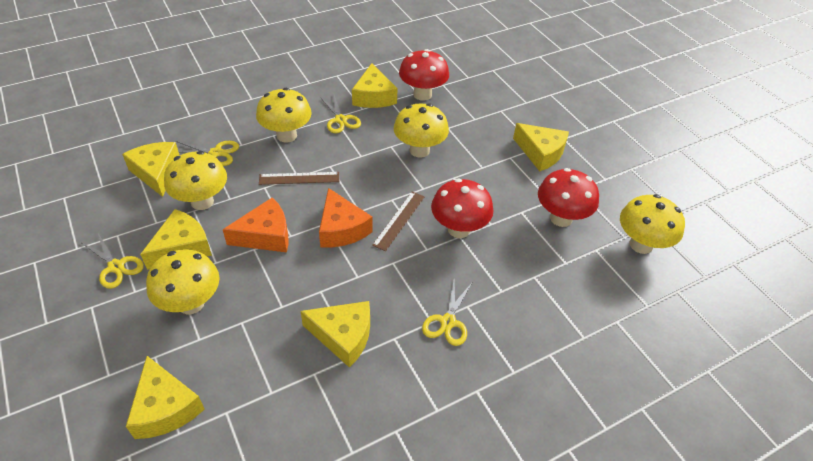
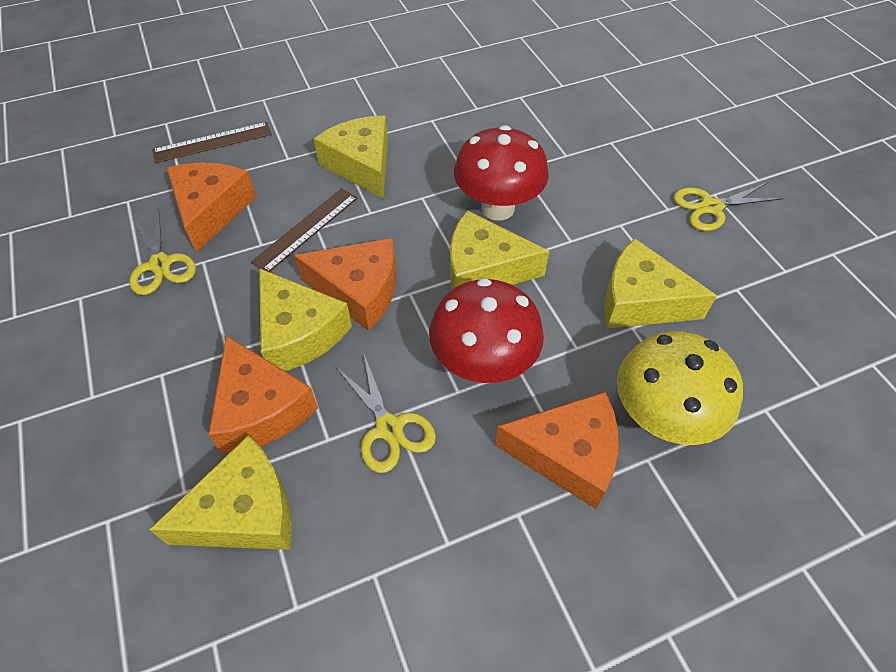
orange cheese: [223,198,289,252] [319,188,373,248] = 2 -> [167,163,256,253] [208,335,318,454] [294,238,397,331] [495,392,619,509] = 4
red mushroom: [399,49,449,101] [431,178,494,238] [538,168,599,227] = 3 -> [429,278,544,383] [454,125,549,221] = 2
yellow cheese: [122,142,180,197] [126,356,205,439] [140,209,212,270] [300,301,370,368] [352,63,398,108] [513,123,569,171] = 6 -> [149,435,292,550] [259,268,352,371] [313,115,388,199] [450,210,549,289] [604,238,717,328] = 5
yellow mushroom: [146,249,220,314] [164,151,227,210] [256,88,312,143] [394,103,449,158] [620,194,685,254] = 5 -> [617,331,743,445] = 1
yellow scissors: [82,233,144,289] [176,141,239,166] [320,95,361,133] [422,281,472,346] = 4 -> [129,207,196,295] [335,352,436,473] [674,182,784,231] = 3

